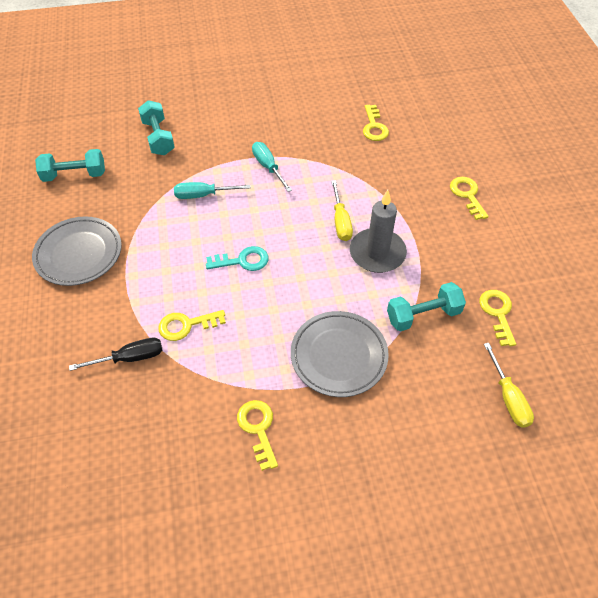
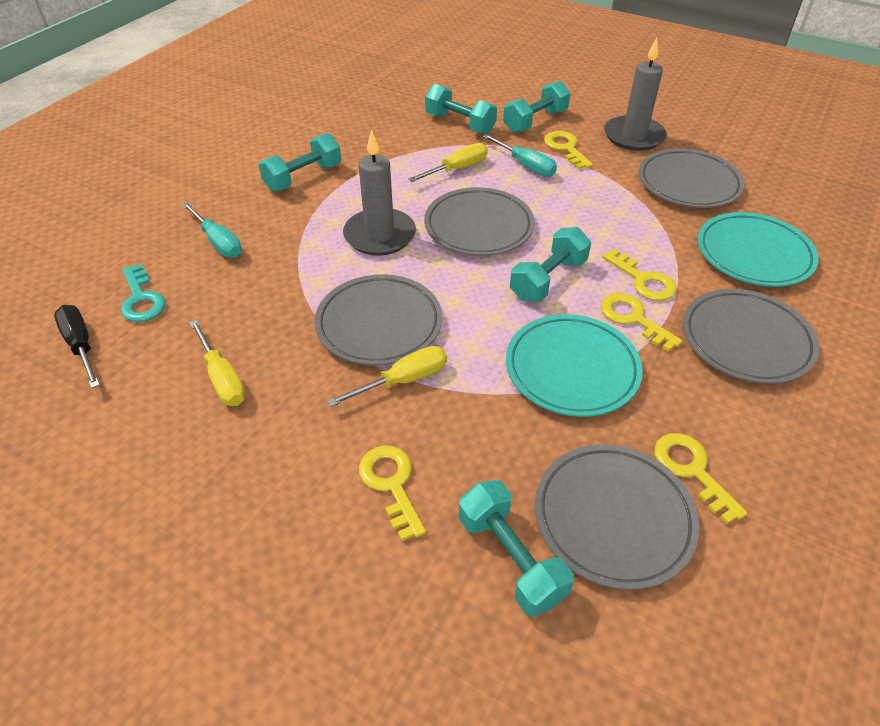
grey candle: [350,190,407,273] = 1 -> [343,129,416,256] [604,38,667,151] = 2
grey plate: [32,216,122,286] [291,311,389,397] = 2 -> [314,274,442,365] [424,187,535,256] [535,444,699,590] [639,148,745,208] [683,289,819,384] = 5
turquoise dumbbell: [35,149,105,182] [138,100,175,155] [387,282,466,331] = 3 -> [259,133,341,191] [425,84,497,134] [459,480,574,617] [503,81,570,133] [510,227,591,302] = 5
turquoise plate: none = 0 -> [506,314,643,417] [698,212,819,287] = 2
yellow screwdriver: [331,180,353,241] [484,343,534,428] = 2 -> [190,319,246,406] [328,346,447,407] [408,143,488,182] = 3

